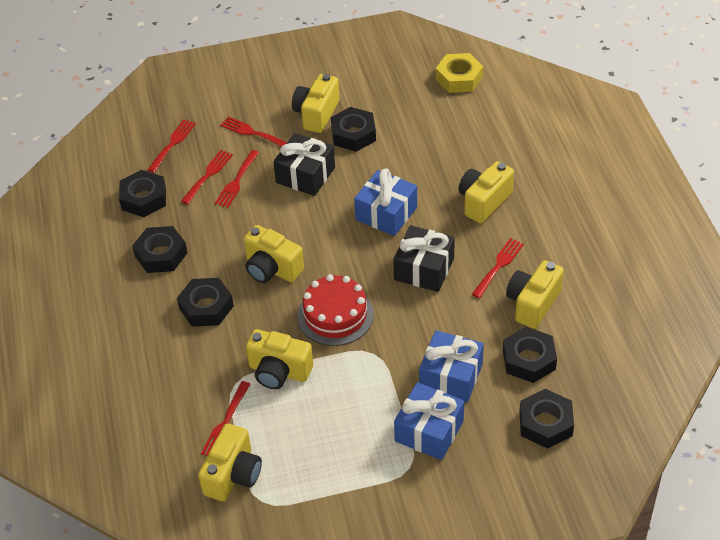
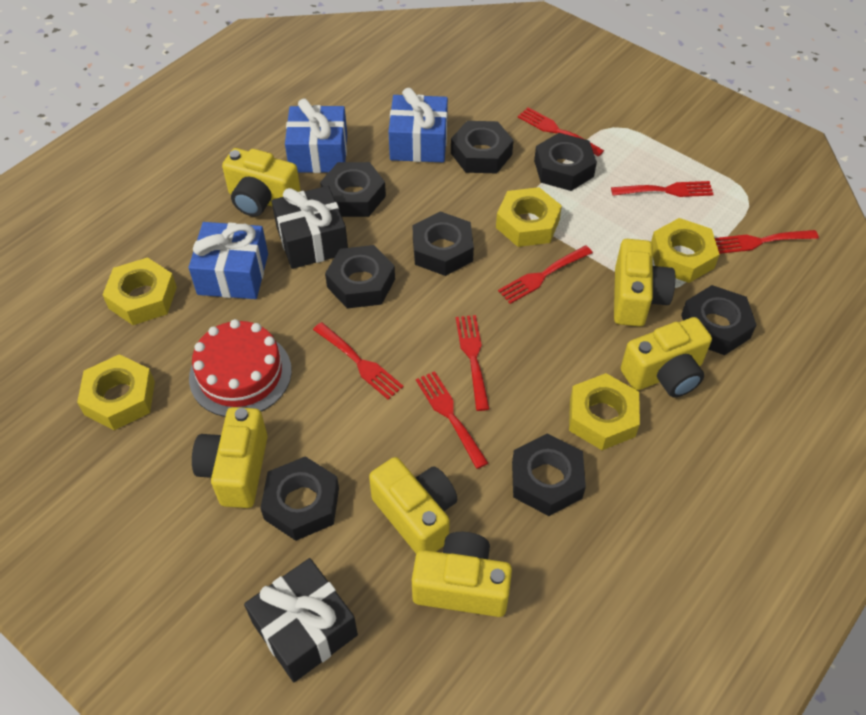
black nut: [119,170,166,217] [132,226,187,273] [177,278,234,327] [331,107,376,152] [503,327,557,383] [519,389,574,449] = 6 -> [260,456,339,541] [320,162,386,217] [325,245,395,308] [413,211,474,276] [451,121,514,173] [512,434,586,516] [534,133,597,191] [681,285,756,355] = 8
red fork: [147,119,196,173] [181,150,233,204] [201,381,251,456] [215,150,259,208] [220,117,287,147] [472,238,524,298] = 6 -> [313,322,404,400] [416,371,488,469] [456,315,490,411] [498,246,593,304] [518,107,604,157] [611,181,714,197] [715,230,819,254] = 7
yellow nut: [436,53,483,93] = 1 -> [77,354,155,430] [102,257,177,325] [496,187,562,247] [569,373,640,450] [651,218,720,283] = 5

